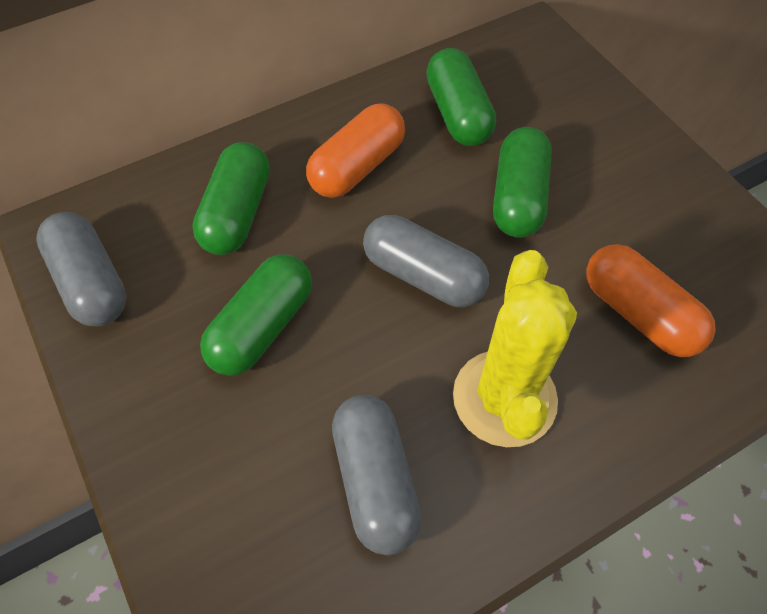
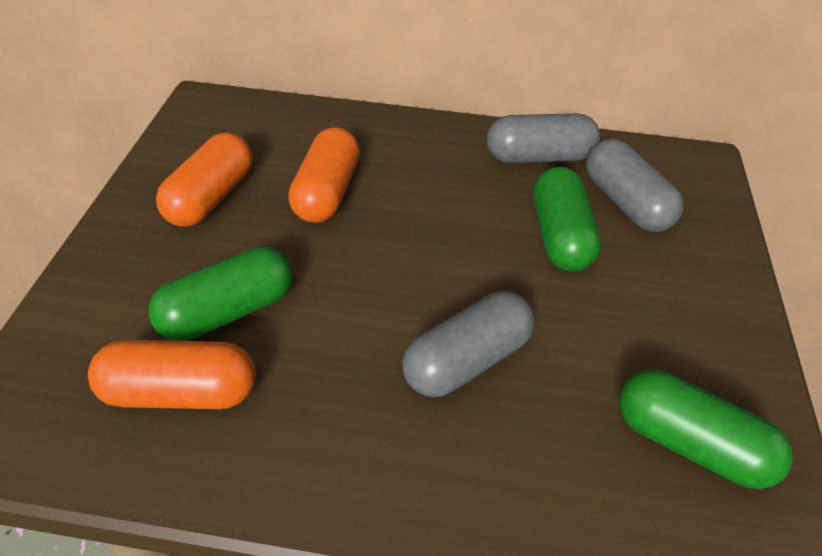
green capsule: [192,142,270,255] [200,254,312,376] [426,48,496,146] [493,127,552,238] = 4 -> [148,247,293,341] [533,167,601,272] [619,370,793,489] = 3
orange capsule: [306,103,405,198] [586,244,716,357] = 2 -> [88,340,256,409] [156,132,253,227] [288,127,360,223] = 3
yellow cactus: [453,250,577,447] = 1 -> none = 0

